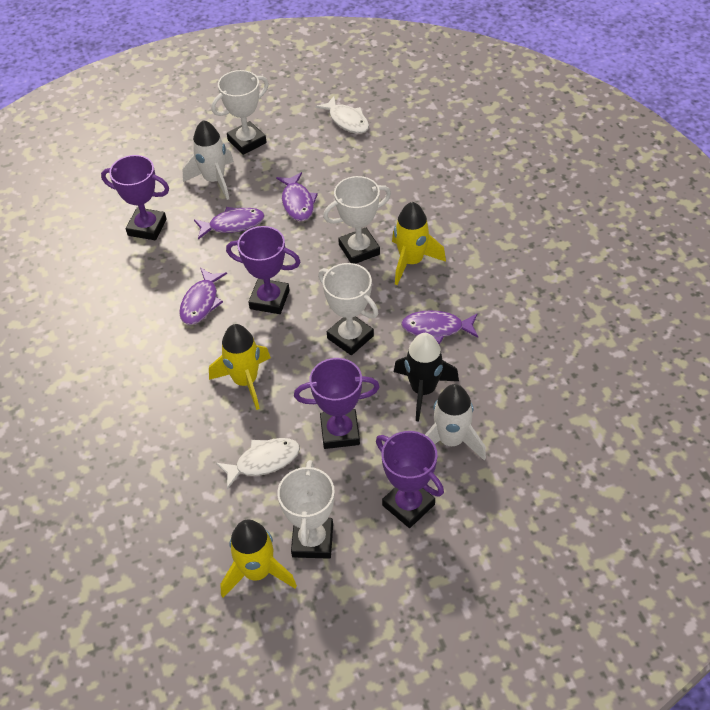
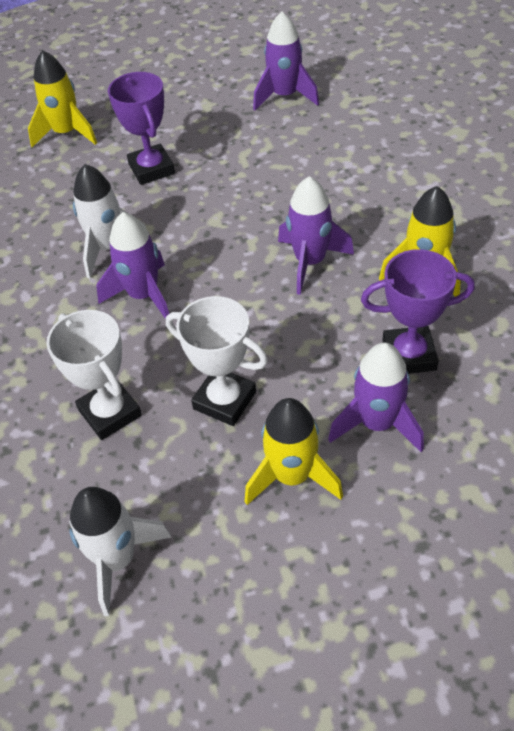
black rocket: [394,333,459,422] = 1 -> none = 0
purple fish: [179,268,227,325] [194,207,265,239] [276,172,318,221] [401,310,478,344] = 4 -> none = 0
purple rocket: none = 0 -> [96,212,169,319] [253,12,319,110] [278,176,354,295] [328,342,424,452] = 4
purple trophy: [101,155,169,240] [226,226,300,314] [294,358,380,449] [376,431,444,528] = 4 -> [108,72,175,185] [361,249,475,374] = 2
white fish: [216,438,300,489] [315,96,369,134] = 2 -> none = 0
white trophy: [211,70,269,155] [277,460,335,559] [318,263,378,355] [323,176,391,264] = 4 -> [46,310,142,440] [166,296,268,426] = 2

